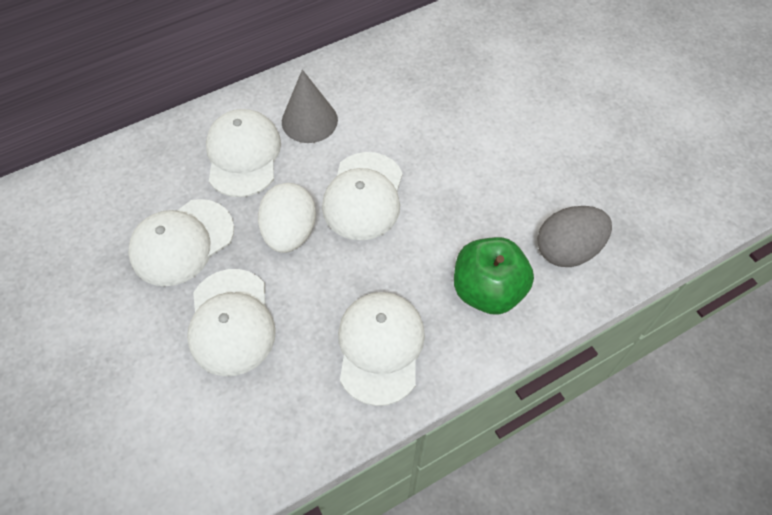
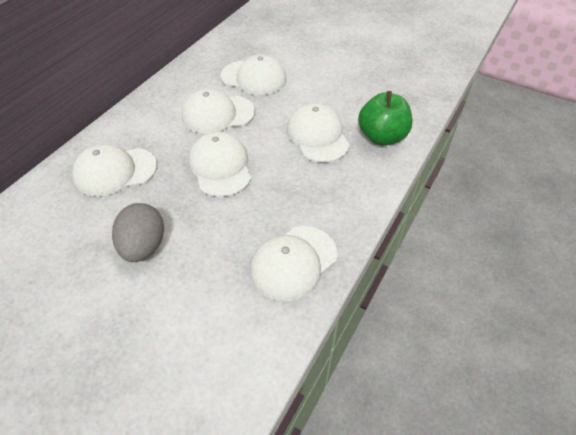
grey cone: [282,70,338,143] = 1 -> none = 0
white cap: [128,199,234,286] [187,269,276,376] [206,109,281,197] [322,152,403,240] [338,292,425,406] = 5 -> [72,144,157,197] [182,89,255,134] [189,131,251,197] [221,54,286,95] [250,226,338,302] [287,103,350,163] = 6
white egg: [258,183,316,253] = 1 -> none = 0

